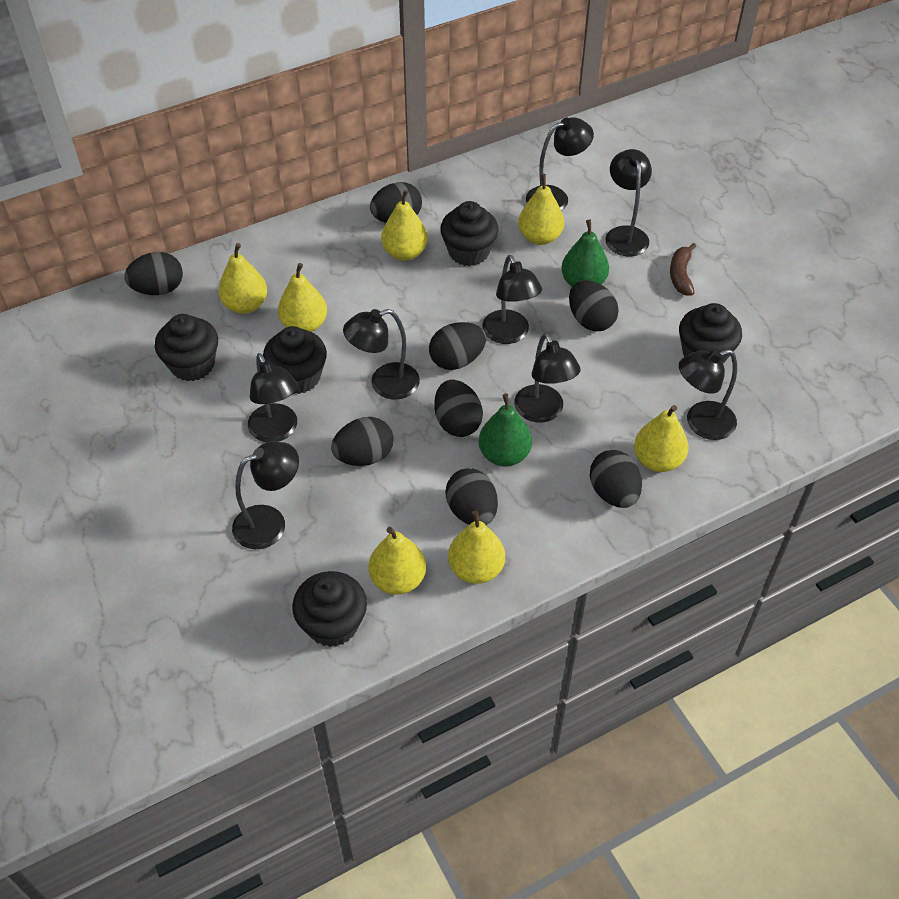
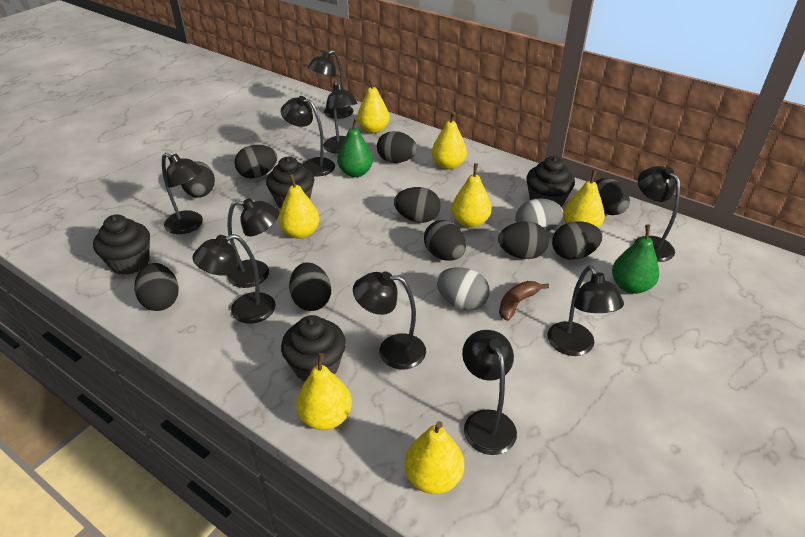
black cupcake: [155,314,218,381] [263,326,327,394] [292,571,367,647] [440,201,499,266] [679,303,742,364] = 5 -> [93,214,150,275] [266,157,315,208] [281,315,346,381] [526,156,575,207] = 4
black egg: [124,252,183,295] [331,417,393,466] [370,182,422,223] [429,322,486,370] [434,380,483,437] [446,468,498,525] [569,280,619,331] [590,450,642,508] = 8 -> [134,263,179,311] [181,161,215,198] [234,145,278,178] [289,262,331,311] [377,131,417,163] [394,187,441,223] [424,220,466,261] [498,221,549,259] [552,221,603,260] [595,178,630,215] = 10
black lamp: [232,442,299,549] [248,353,298,442] [343,309,420,400] [482,255,542,344] [514,333,581,423] [526,117,594,211] [605,149,652,256] [679,349,737,440] = 8 -> [162,153,203,234] [192,234,275,324] [227,198,279,288] [281,96,335,176] [308,50,353,119] [324,81,358,153] [353,271,426,369] [462,330,517,455] [547,266,624,356] [635,166,680,262] = 10
grey egg: none = 0 -> [436,267,490,311] [515,198,563,232] = 2

